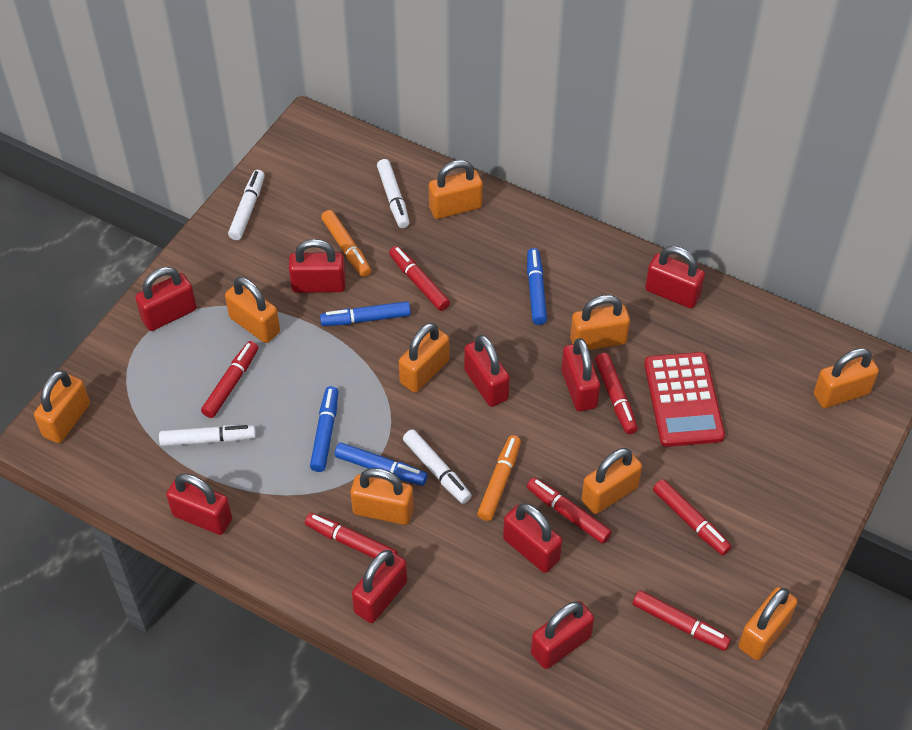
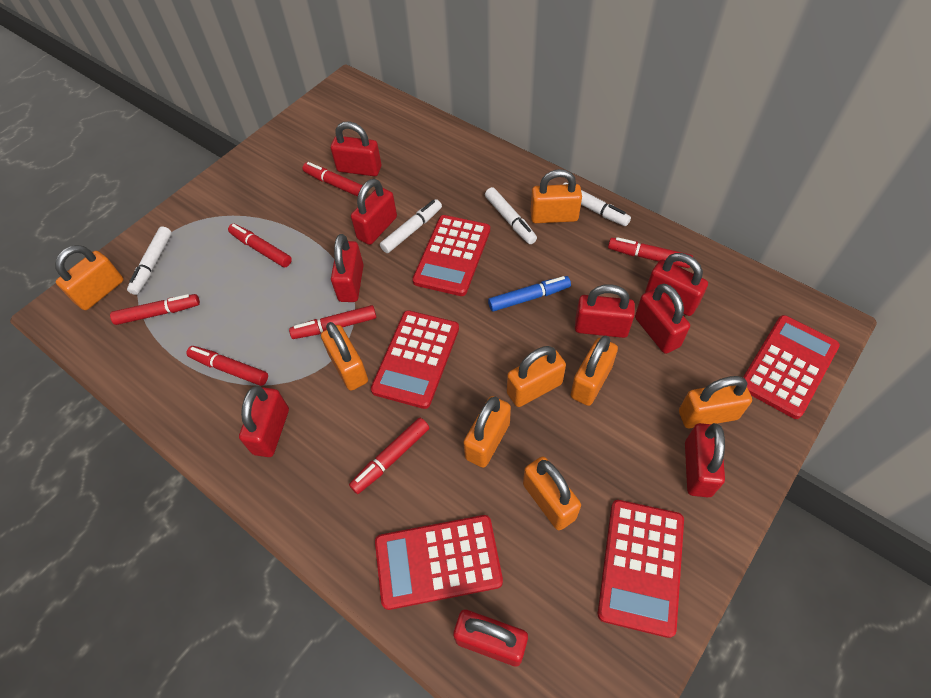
blue marker: [310,386,338,472] [320,301,411,326] [335,443,428,486] [527,248,547,325] = 4 -> [488,276,571,312] = 1
orange marker: [321,210,371,277] [477,435,521,521] = 2 -> none = 0
orange padlock: [34,370,90,443] [225,277,280,343] [351,468,414,525] [399,323,449,393] [429,160,483,219] [570,295,630,350] [581,448,642,514] [738,587,797,660] [814,348,879,408] = 9 -> [55,245,124,310] [321,322,368,391] [463,396,511,468] [507,346,566,407] [523,457,581,530] [530,169,582,223] [571,336,618,406] [679,376,752,429] = 8
red calculator: [644,352,725,447] = 1 -> [371,310,459,409] [375,515,503,610] [413,215,490,296] [598,500,684,638] [743,315,840,419] = 5

